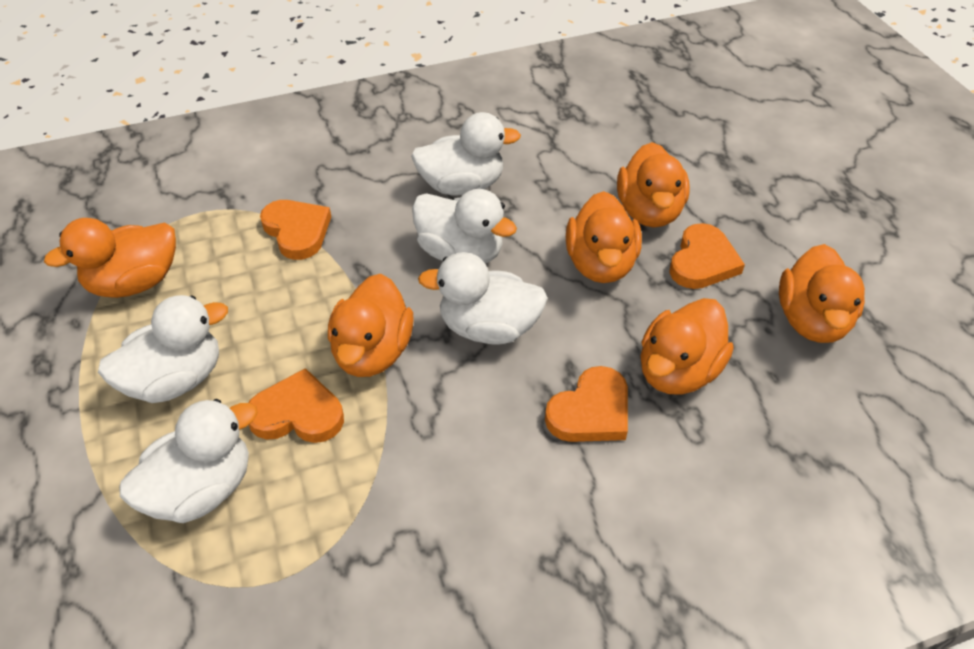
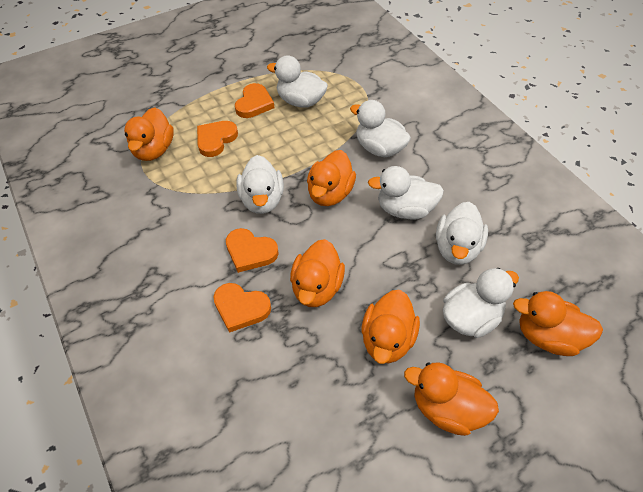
white duck: [98,295,228,403] [119,399,258,523] [411,112,521,196] [412,189,517,264] [418,252,548,345] = 5 -> [236,155,284,214] [267,55,328,108] [350,100,411,157] [368,166,444,220] [436,202,488,265] [443,268,519,338] = 6

